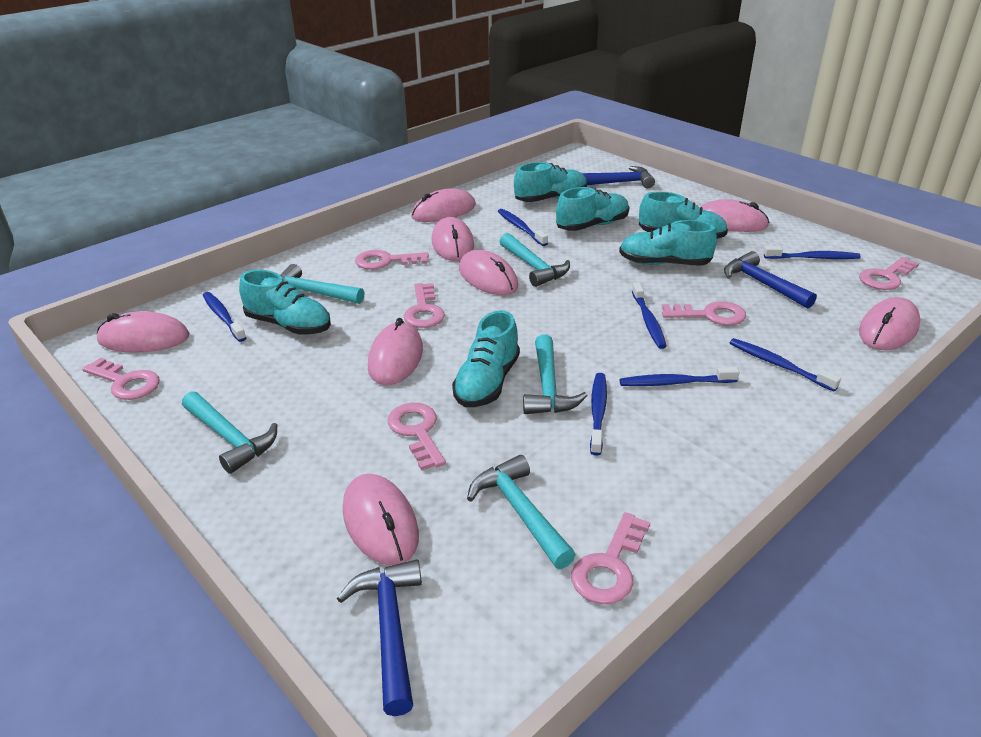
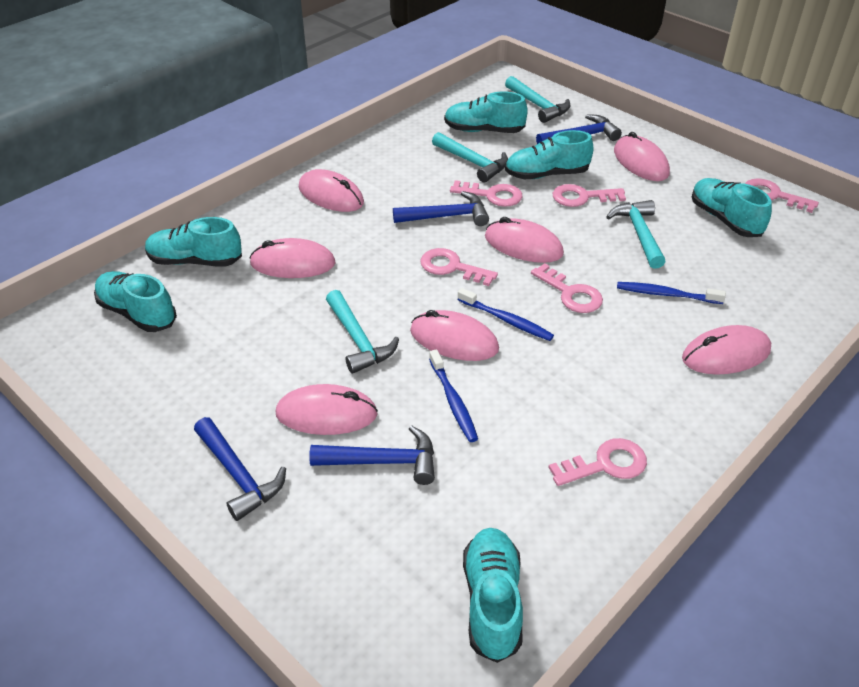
blue hammer: [337,559,422,716] [582,166,655,188] [724,251,817,309] = 3 -> [194,417,286,521] [309,425,435,485] [393,191,489,226] [536,114,622,144] = 4
blue toothbrush: [203,292,246,342] [498,209,548,246] [590,373,607,456] [620,367,740,386] [632,283,667,349] [730,338,841,391] [764,246,861,259] = 7 -> [429,349,478,442] [457,288,554,341] [617,282,726,304] = 3
pink key: [82,358,160,400] [355,250,429,270] [388,403,446,471] [404,283,445,328] [571,512,650,604] [662,301,746,325] [859,257,919,290] = 7 -> [420,248,498,286] [450,180,522,207] [531,263,603,313] [548,438,647,486] [553,184,626,207] [745,178,819,213] = 6
pink mouse: [97,311,189,353] [343,474,419,566] [368,318,423,385] [411,188,476,222] [432,217,474,261] [459,250,518,295] [700,199,770,232] [859,297,921,350] = 8 -> [250,238,336,278] [276,384,378,435] [299,169,364,212] [410,310,499,361] [485,217,564,263] [614,132,670,181] [682,325,771,375] = 7
turquoise hammer: [182,391,277,474] [281,264,364,304] [467,455,576,569] [499,233,570,287] [523,334,588,414] = 5 -> [326,290,399,374] [432,132,508,183] [505,76,570,123] [606,200,666,269] = 4

